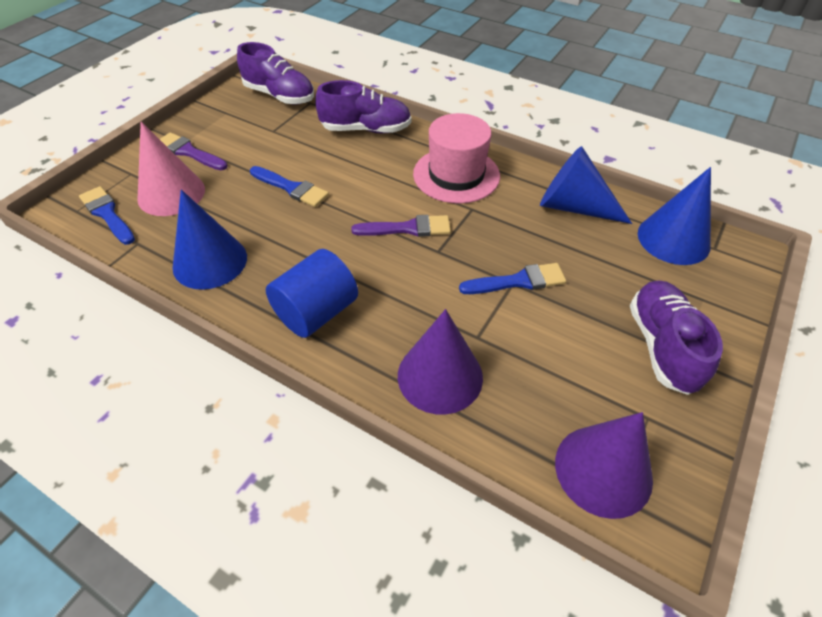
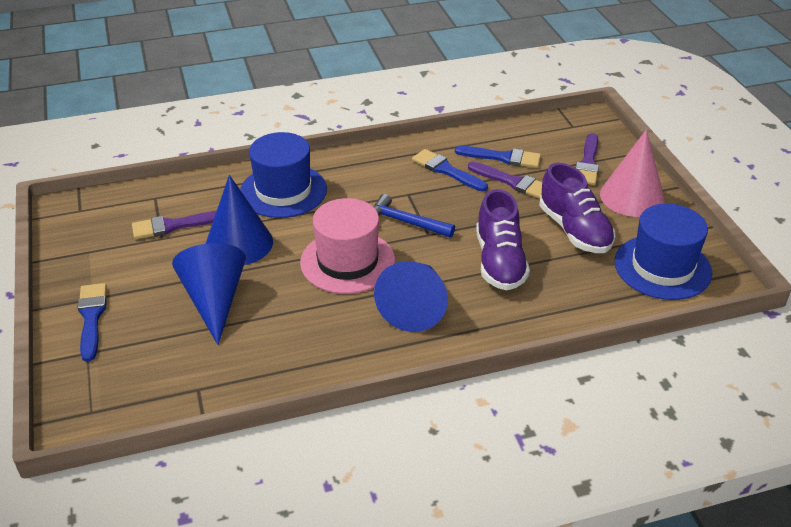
blue cylinder: [266,249,358,338] = 1 -> none = 0
blue hammer: none = 0 -> [373,194,455,238] = 1
blue hat: none = 0 -> [240,132,327,218] [614,204,712,300] = 2
purple brush: [160,132,228,170] [351,215,451,237] = 2 -> [132,211,216,239] [468,162,542,199] [576,133,599,185] = 3
purple cone: [398,309,483,415] [555,412,653,519] = 2 -> none = 0
purple shoe: [237,42,314,104] [315,80,411,134] [630,281,723,395] = 3 -> [476,189,530,290] [539,163,615,253] = 2

